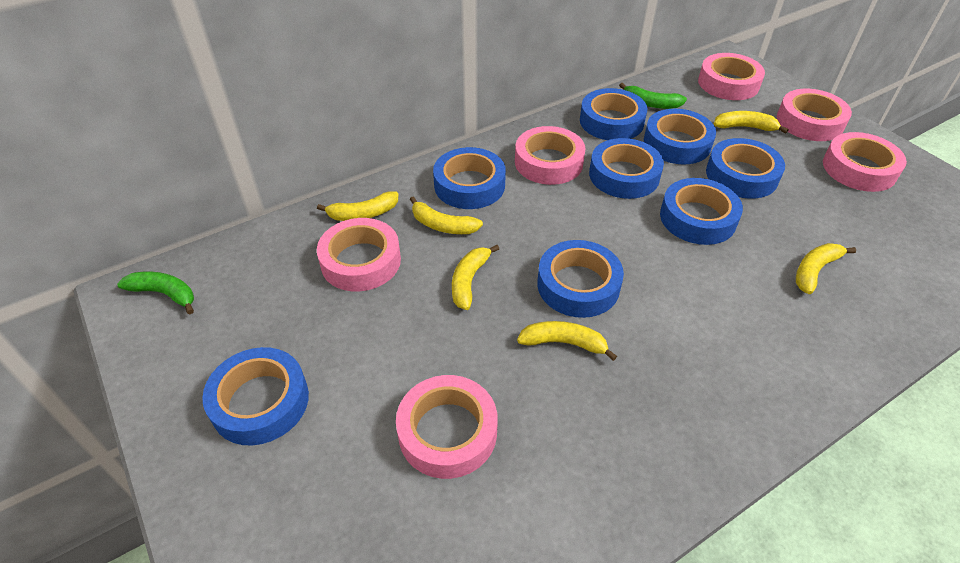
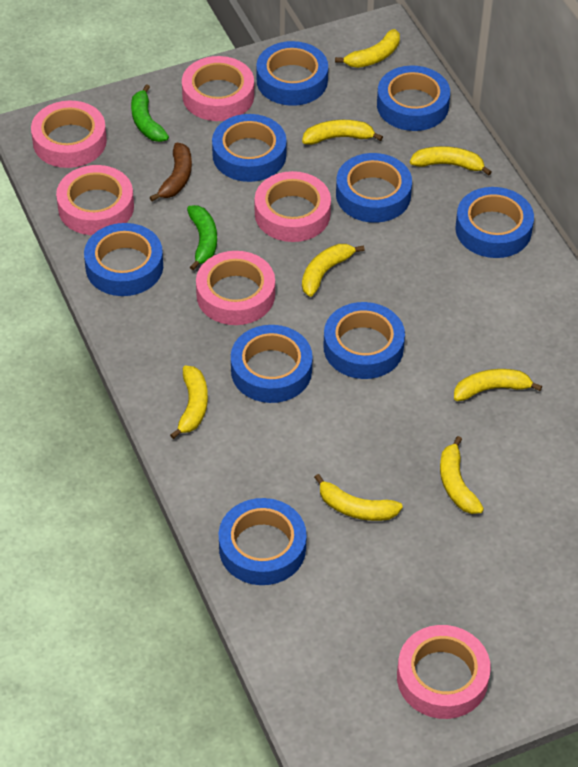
blue tape: [202,347,309,446] [433,147,506,209] [537,240,624,318] [580,88,648,140] [589,138,664,199] [644,109,716,164] [660,178,743,245] [706,138,785,199] = 8 -> [84,223,163,296] [212,114,287,182] [219,498,307,585] [231,325,313,403] [256,41,328,106] [323,302,405,379] [336,153,412,223] [377,66,450,131] [455,187,534,258] = 9
brown banana: none = 0 -> [149,143,192,201] = 1
yellow banana: [317,191,398,221] [410,196,483,234] [452,245,499,310] [517,321,617,361] [714,111,788,133] [796,243,856,294] = 6 -> [170,366,208,439] [302,120,383,145] [302,244,365,297] [314,474,403,521] [335,29,400,68] [410,146,491,176] [440,436,484,514] [454,369,542,401] = 8

